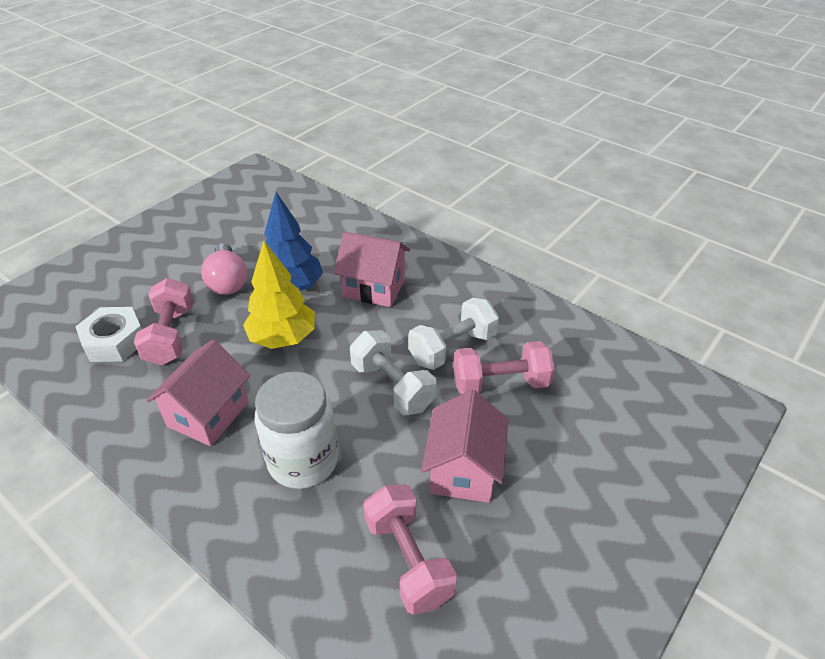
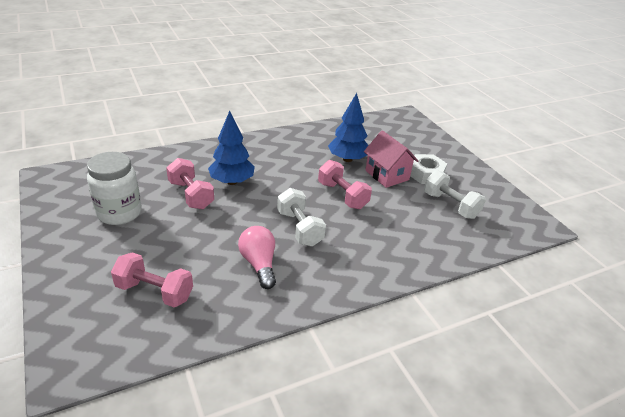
blue tree: [264,192,323,291] = 1 -> [208,111,255,185] [328,93,369,162] = 2
pink house: [146,339,250,446] [334,231,410,307] [421,390,509,503] = 3 -> [364,130,418,188] = 1
yellow tree: [243,241,315,349] = 1 -> none = 0

